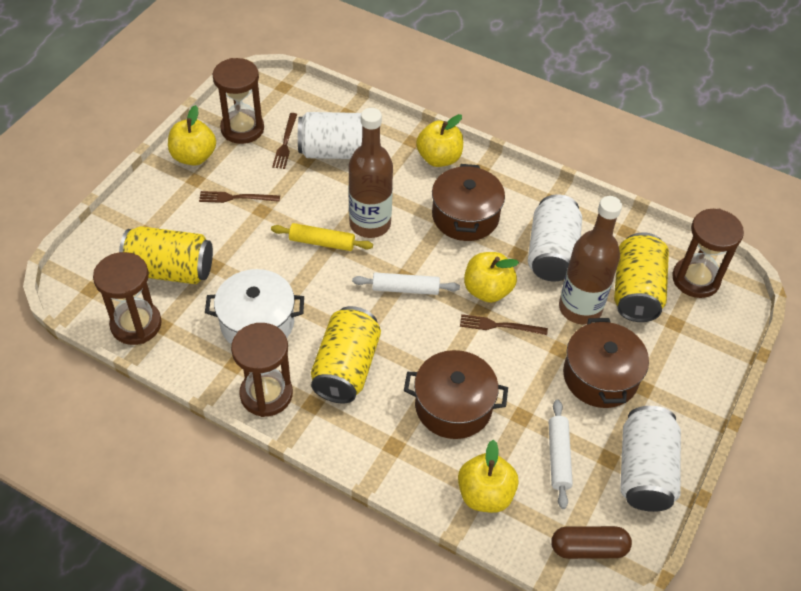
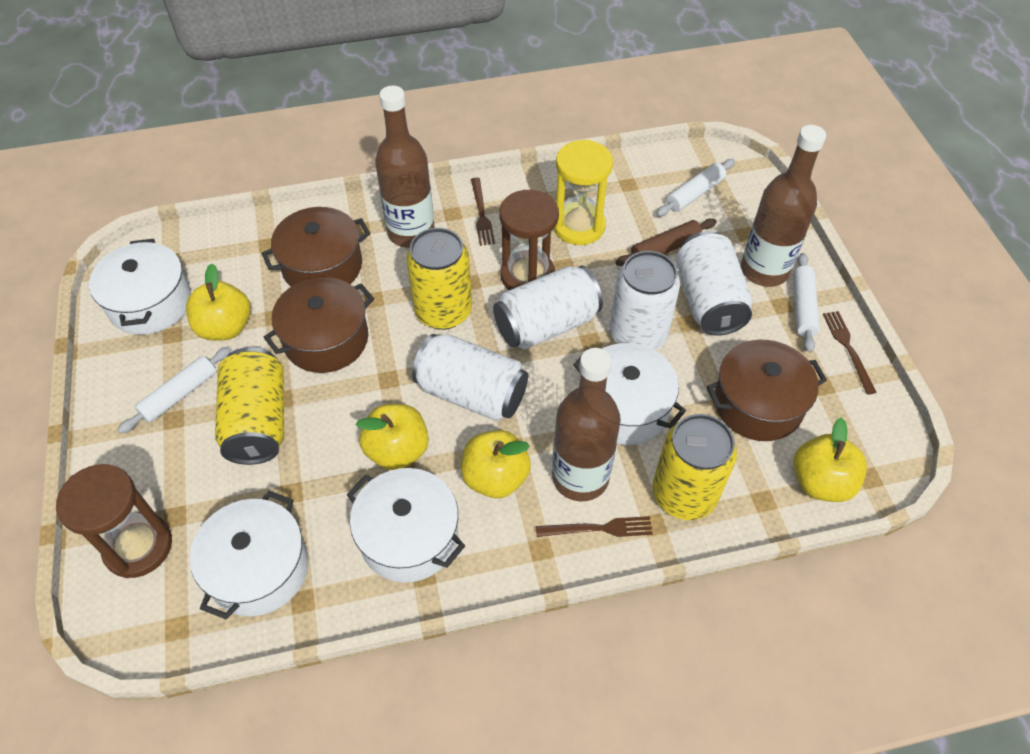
brown bottle: [349,108,393,238] [559,196,622,324] = 2 -> [375,86,435,248] [552,348,621,501] [741,125,826,287] = 3
brown capsule: [551,526,632,559] = 1 -> none = 0
brown hourglass: [93,252,162,345] [213,58,264,144] [231,323,293,417] [672,209,744,298] = 4 -> [56,464,172,578] [499,190,559,290] = 2
brown rolling pin: none = 0 -> [615,218,716,266] = 1
white can: [298,112,362,159] [528,194,582,281] [620,406,681,512] = 3 -> [412,334,528,421] [493,265,603,350] [609,251,680,350] [676,231,753,336] = 4
white pot: [205,269,304,345] = 1 -> [89,239,191,335] [190,491,308,619] [347,468,465,583] [573,343,686,445] = 4
white rolling pin: [352,272,460,295] [549,399,573,509] = 2 -> [118,347,232,434] [656,159,735,216] [793,253,820,352] = 3
yellow hourglass: none = 0 -> [554,140,613,245] = 1
yellow rolling pin: [271,223,373,251] = 1 -> none = 0

